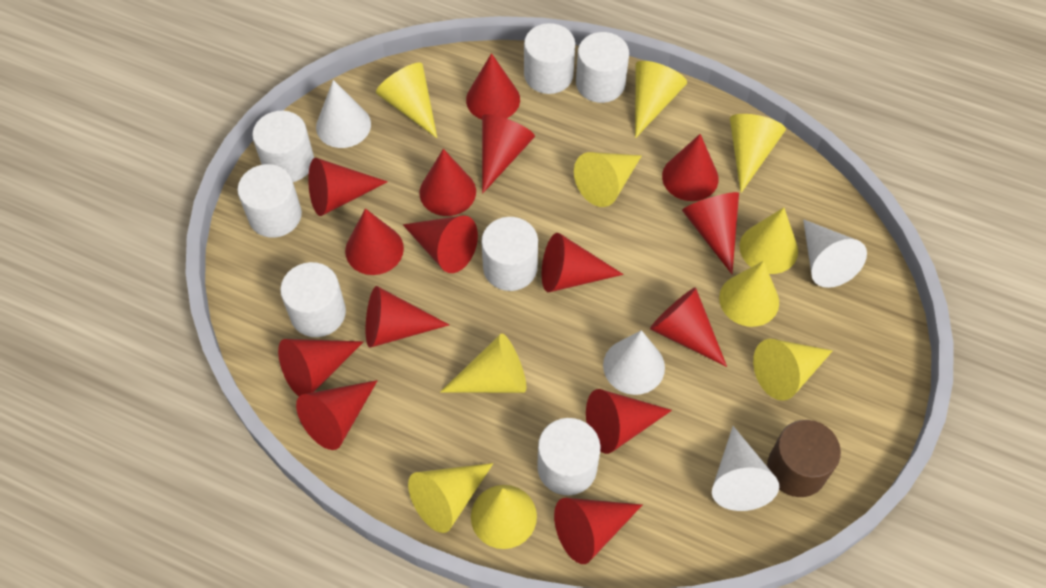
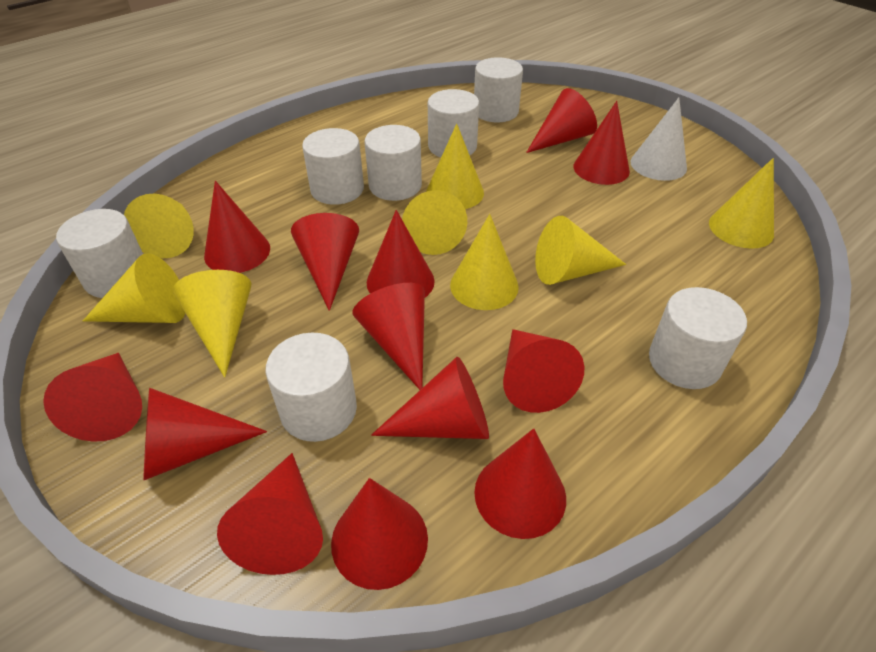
brown cylinder: [767,420,841,497] = 1 -> none = 0
red cone: [278,339,364,396] [296,380,378,450] [308,158,388,216] [345,208,404,275] [366,286,449,348] [403,215,478,273] [419,149,476,216] [466,53,520,119] [482,114,535,194] [542,233,624,292] [554,498,642,564] [586,389,672,454] [650,287,727,367] [662,134,718,201] [682,192,739,274] = 15 -> [43,353,142,442] [143,388,267,481] [204,181,270,273] [217,453,323,575] [291,213,359,311] [331,478,428,590] [353,283,425,390] [367,210,435,297] [371,357,489,439] [474,428,566,539] [503,329,584,413] [526,88,597,153] [574,101,630,185] = 13
white cone: [316,80,371,148] [603,330,665,395] [712,426,779,511] [803,219,867,288] = 4 -> [631,98,687,181] = 1
yellow cone: [376,63,437,138] [408,463,493,533] [440,334,526,393] [471,485,537,549] [574,152,642,207] [635,61,687,138] [719,261,779,327] [730,114,786,193] [739,208,798,274] [753,339,833,401] = 10 -> [83,253,185,323] [124,194,194,258] [173,270,252,378] [402,190,467,255] [426,124,484,209] [450,214,519,310] [535,216,626,285] [709,158,774,249] = 8

